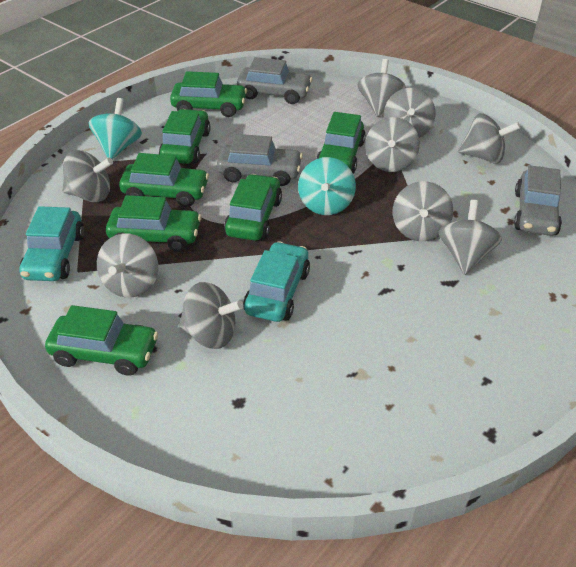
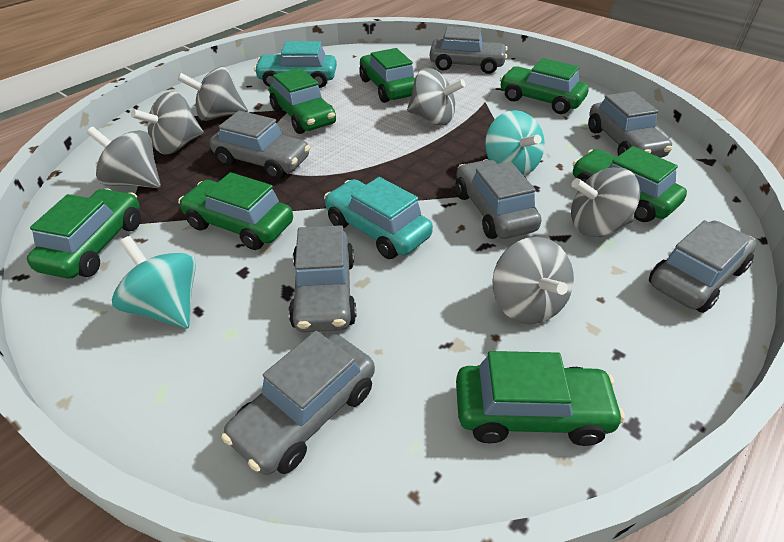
grey car: [217,134,303,186] [237,57,312,104] [514,165,562,236] = 3 -> [210,110,310,179] [221,331,375,475] [289,225,357,333] [430,26,508,74] [456,159,542,239] [588,91,673,158] [649,220,757,313] = 7
grey spinning top: [62,150,113,202] [97,233,158,298] [179,282,243,349] [358,59,406,117] [365,117,420,172] [384,88,435,138] [393,181,453,241] [439,200,502,275] [458,113,520,164] = 9 -> [87,127,161,188] [131,92,203,155] [178,66,248,121] [407,68,465,125] [492,237,574,324] [571,167,640,237] = 6

